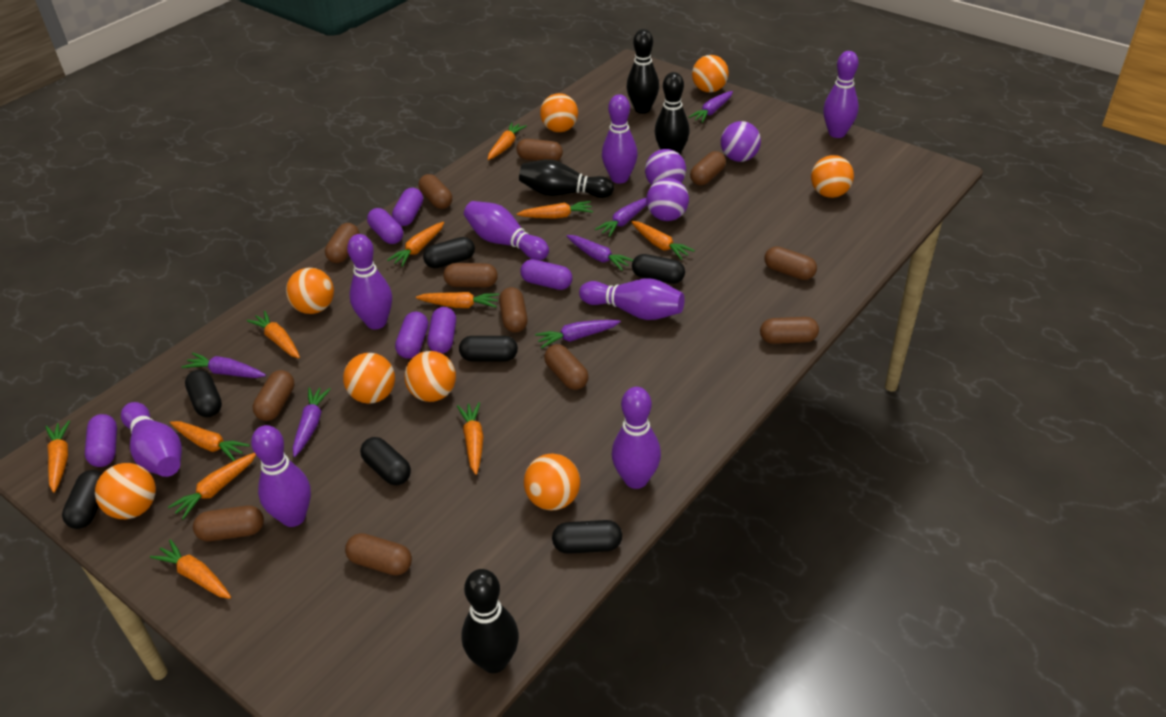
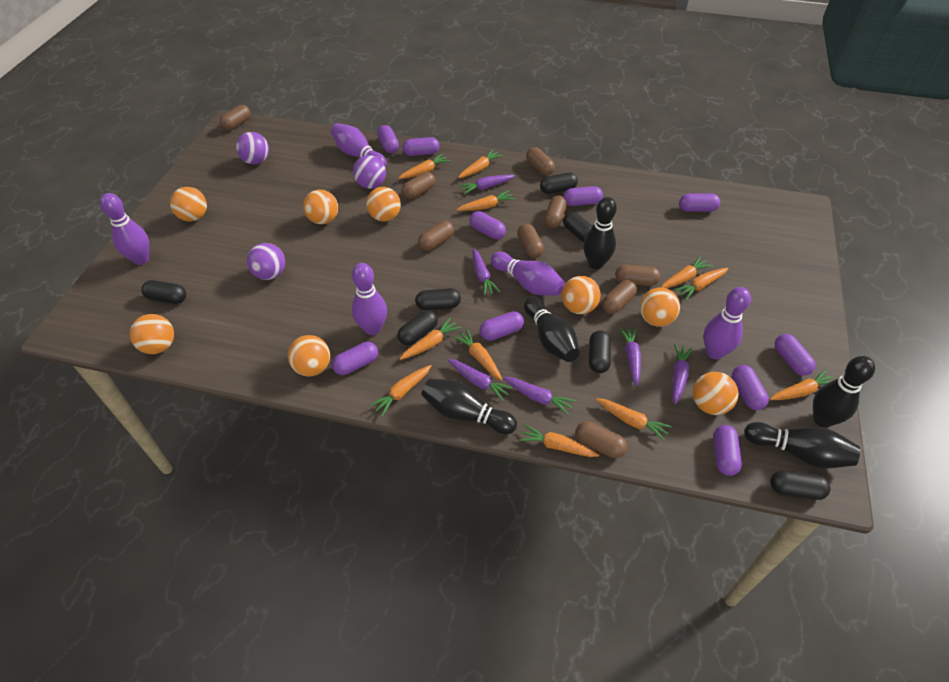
black bowling pin: [461,569,519,673] [519,159,614,198] [626,29,659,114] [655,72,690,154] = 4 -> [421,379,517,434] [524,296,580,362] [583,197,617,269] [744,422,860,468] [813,356,875,427] = 5
brown capsule: [193,506,264,541] [253,370,294,421] [325,223,359,263] [345,533,412,576] [418,174,452,209] [443,263,498,287] [499,287,528,332] [516,139,563,161] [544,344,589,390] [690,151,726,185] [760,317,819,344] [764,246,817,280] = 12 -> [220,105,251,130] [402,172,435,199] [418,221,454,251] [517,224,544,258] [526,147,555,176] [544,195,567,228] [575,421,627,458] [602,280,637,314] [615,265,661,286] = 9
purple bowling pin: [121,402,182,477] [251,425,311,527] [347,234,392,329] [464,201,549,260] [579,279,685,320] [602,94,638,184] [612,387,661,489] [823,51,859,138] = 8 -> [100,193,150,265] [331,123,387,167] [352,263,387,335] [491,252,565,296] [703,287,751,359] = 5
purple capsule: [85,414,117,467] [367,208,403,244] [392,188,423,226] [395,312,428,359] [427,307,456,353] [520,259,572,290] = 6 -> [332,342,378,375] [377,125,399,153] [403,137,440,156] [469,211,506,239] [480,311,524,341] [563,186,603,206] [679,194,720,212] [713,425,742,476] [732,365,769,410] [774,334,816,376] = 10

